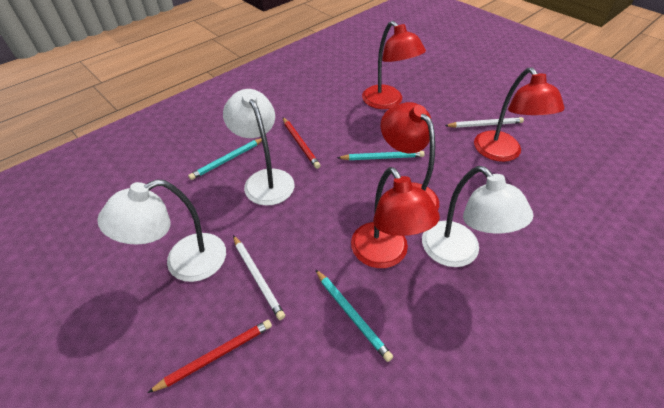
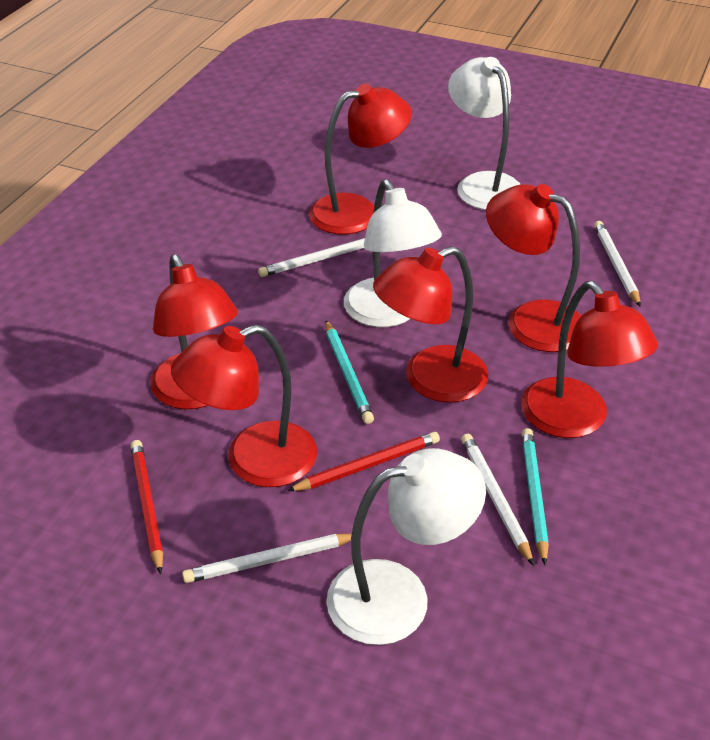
red lamp: [351,167,440,268] [362,21,426,109] [381,102,439,210] [474,67,565,162] = 4 -> [150,255,238,409] [171,324,317,487] [309,84,412,234] [373,246,488,403] [486,184,581,352] [521,281,658,438] = 6
turquoise pencil: [188,138,262,180] [315,269,393,362] [337,151,425,160] = 3 -> [325,320,374,424] [522,428,549,565] = 2
white pencil: [233,235,285,320] [445,117,524,128] = 2 -> [182,534,352,583] [258,238,365,277] [461,434,534,566] [594,221,641,307] = 4

